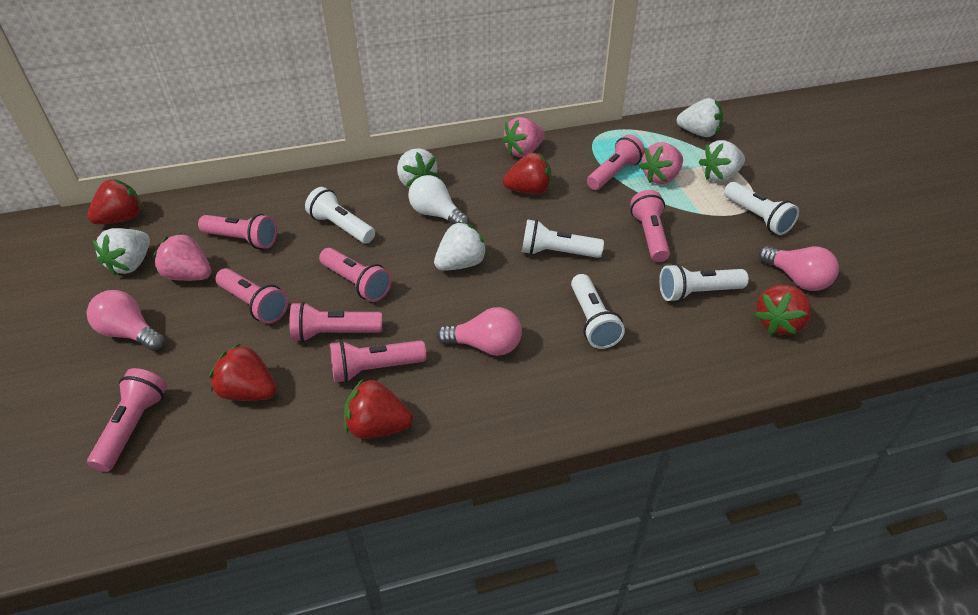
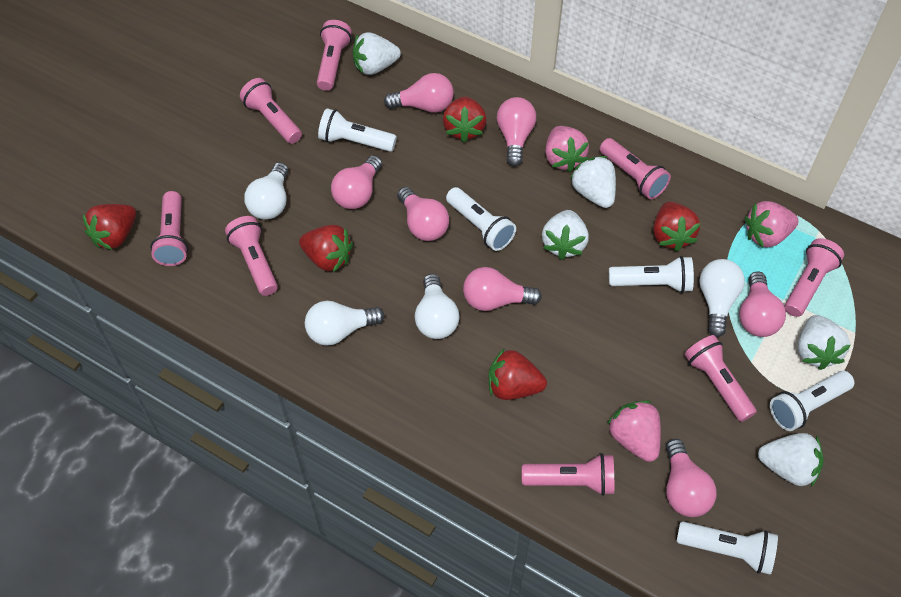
pink light bulb: [86,290,165,351] [436,307,522,356] [758,246,839,291] = 3 -> [331,155,382,209] [384,73,454,113] [397,187,449,241] [463,267,542,311] [497,97,536,167] [666,439,717,517] [739,272,786,337] = 7
white light bulb: [408,175,469,224] = 1 -> [244,162,288,220] [305,301,384,346] [415,274,459,339] [699,259,745,337] = 4

